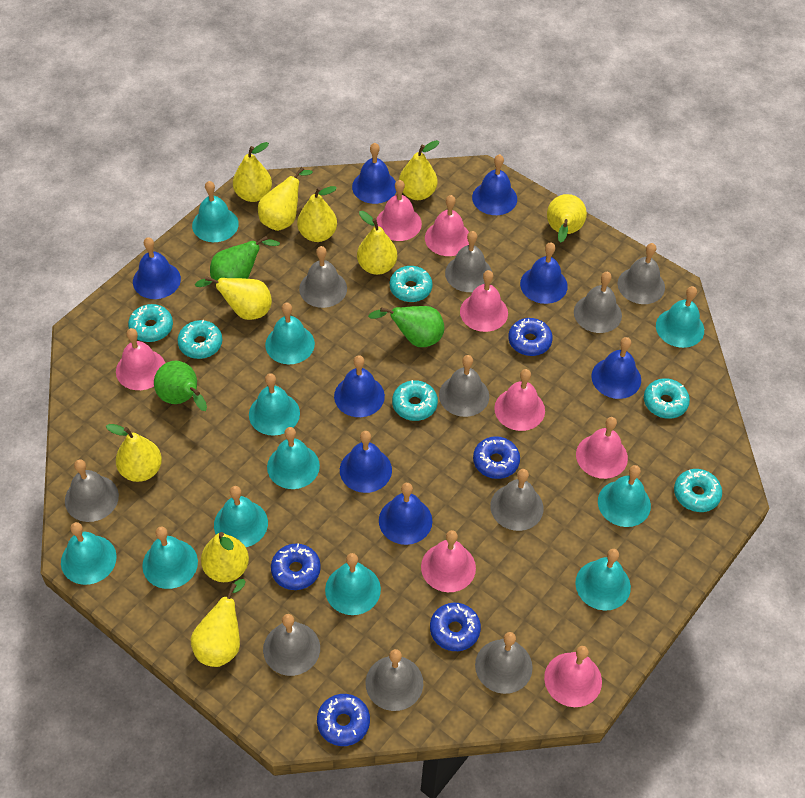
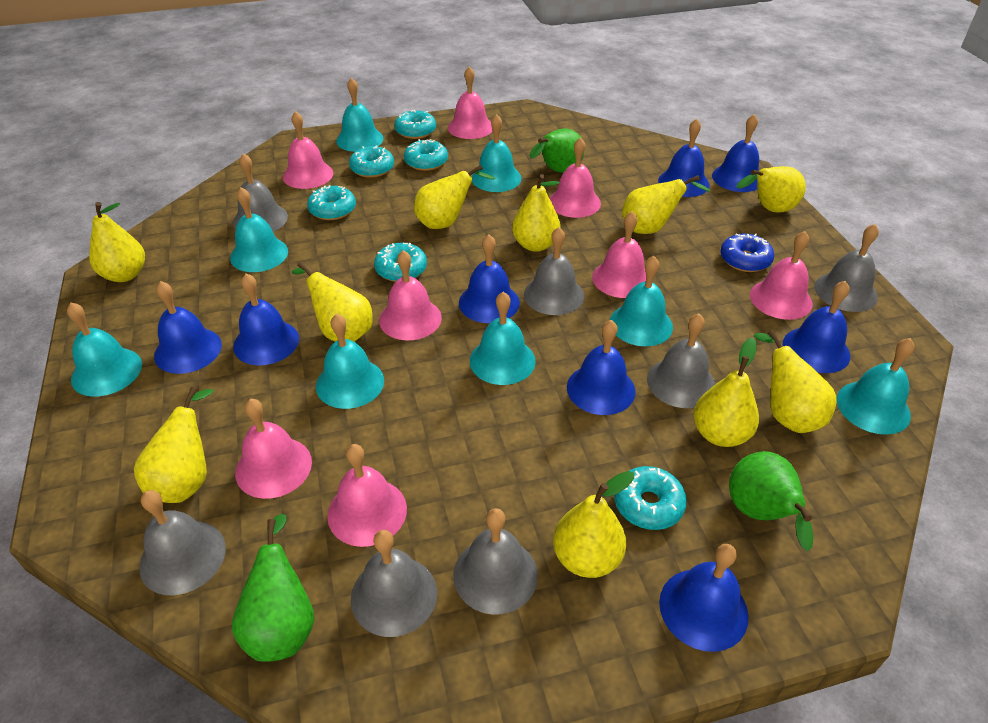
blue donut: [271,544,321,590] [317,694,370,746] [430,603,481,651] [473,436,520,479] [508,318,553,356] = 5 -> [720,233,774,272] = 1
grey bell: [65,459,119,522] [263,614,320,676] [299,246,347,308] [366,649,423,711] [439,355,489,417] [445,231,492,292] [475,632,533,694] [490,469,544,531] [574,272,622,333] [618,243,665,304] = 10 -> [139,490,226,595] [233,153,288,232] [351,530,437,637] [453,508,538,615] [524,227,584,315] [647,313,715,408] [815,224,879,312] = 7
turquoise bell: [61,522,117,585] [142,527,198,589] [192,181,239,242] [214,486,268,547] [249,373,300,436] [265,303,315,364] [267,427,320,489] [325,553,381,615] [575,549,631,611] [598,465,651,527] [656,286,704,348] = 11 -> [67,303,142,397] [230,188,288,272] [316,314,384,409] [336,78,383,152] [470,292,536,385] [472,114,522,192] [610,256,673,346] [837,338,915,435] = 8

